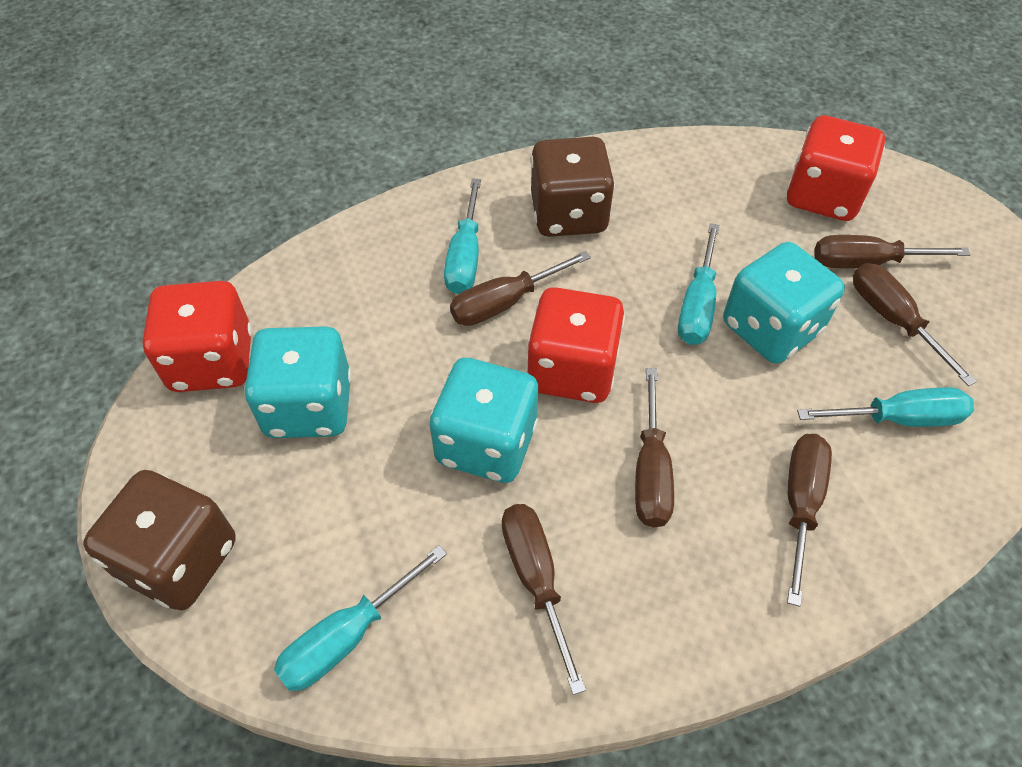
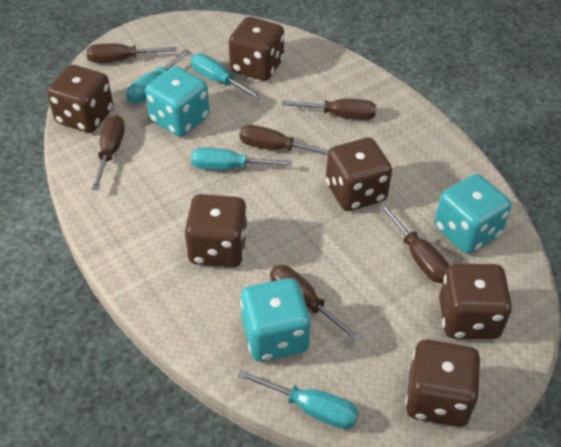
brown dice: [83,470,236,610] [531,137,615,237] = 2 -> [47,65,113,133] [185,194,248,267] [229,17,284,81] [326,138,392,211] [405,339,481,427] [439,264,512,339] = 6
red dice: [142,281,252,392] [526,287,625,403] [787,116,885,221] = 3 -> none = 0

